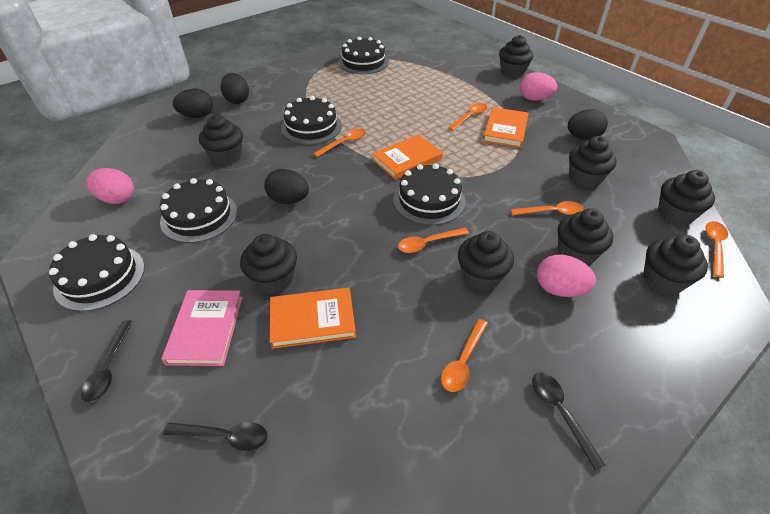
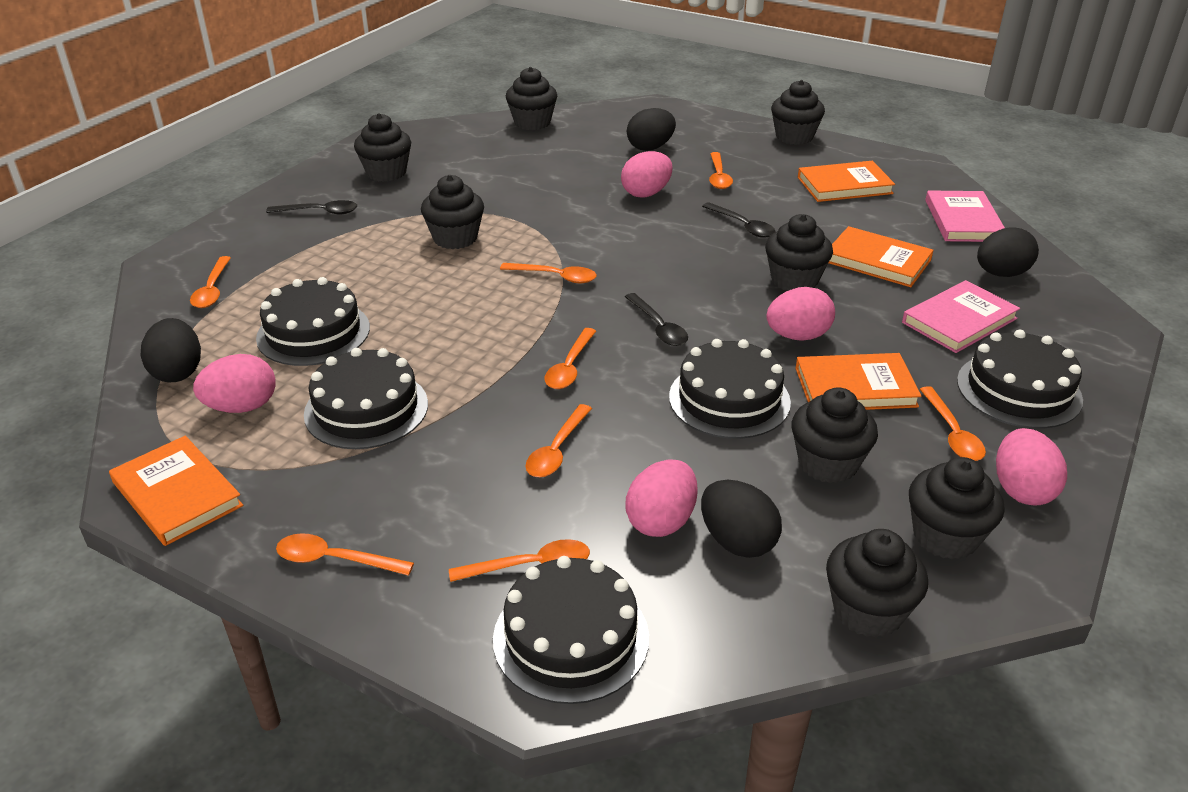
orange book: [270,288,356,349] [372,134,443,180] [483,107,529,148] = 3 -> [109,436,243,546] [795,353,922,410] [798,161,895,202] [829,226,934,287] = 4
orange spoon: [313,129,366,157] [398,228,469,253] [441,319,488,392] [448,103,487,131] [510,201,584,215] [706,221,728,278] = 6 -> [190,256,231,308] [276,533,414,576] [449,539,590,582] [500,263,597,283] [525,404,592,477] [545,328,596,389] [709,152,733,189] [920,386,986,461] = 8
pink book: [161,290,243,366] = 1 -> [902,280,1020,353] [925,190,1005,242] = 2
pink egg: [86,168,134,204] [520,72,557,101] [537,255,596,297] = 3 -> [193,354,276,413] [621,151,673,198] [625,459,698,537] [766,287,835,341] [996,428,1067,506] = 5

